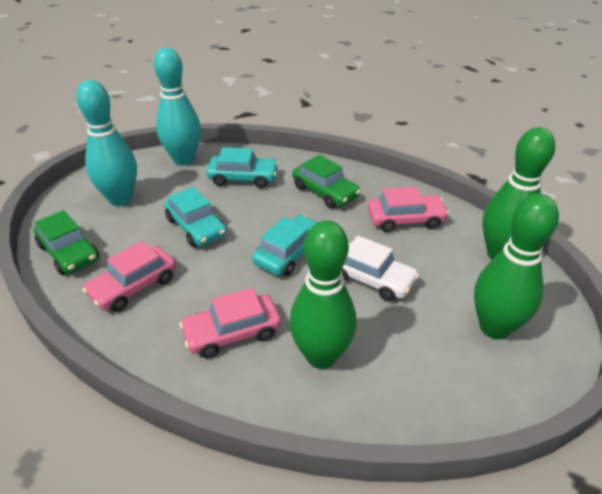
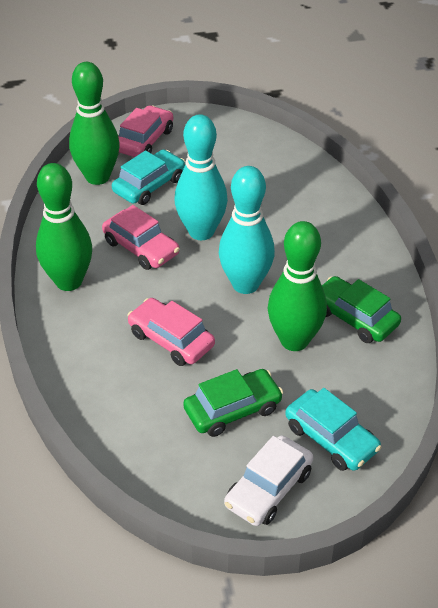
turquoise car: [164,187,227,247] [206,147,279,188] [252,215,317,276] = 3 -> [112,149,185,205] [285,388,381,471] = 2

